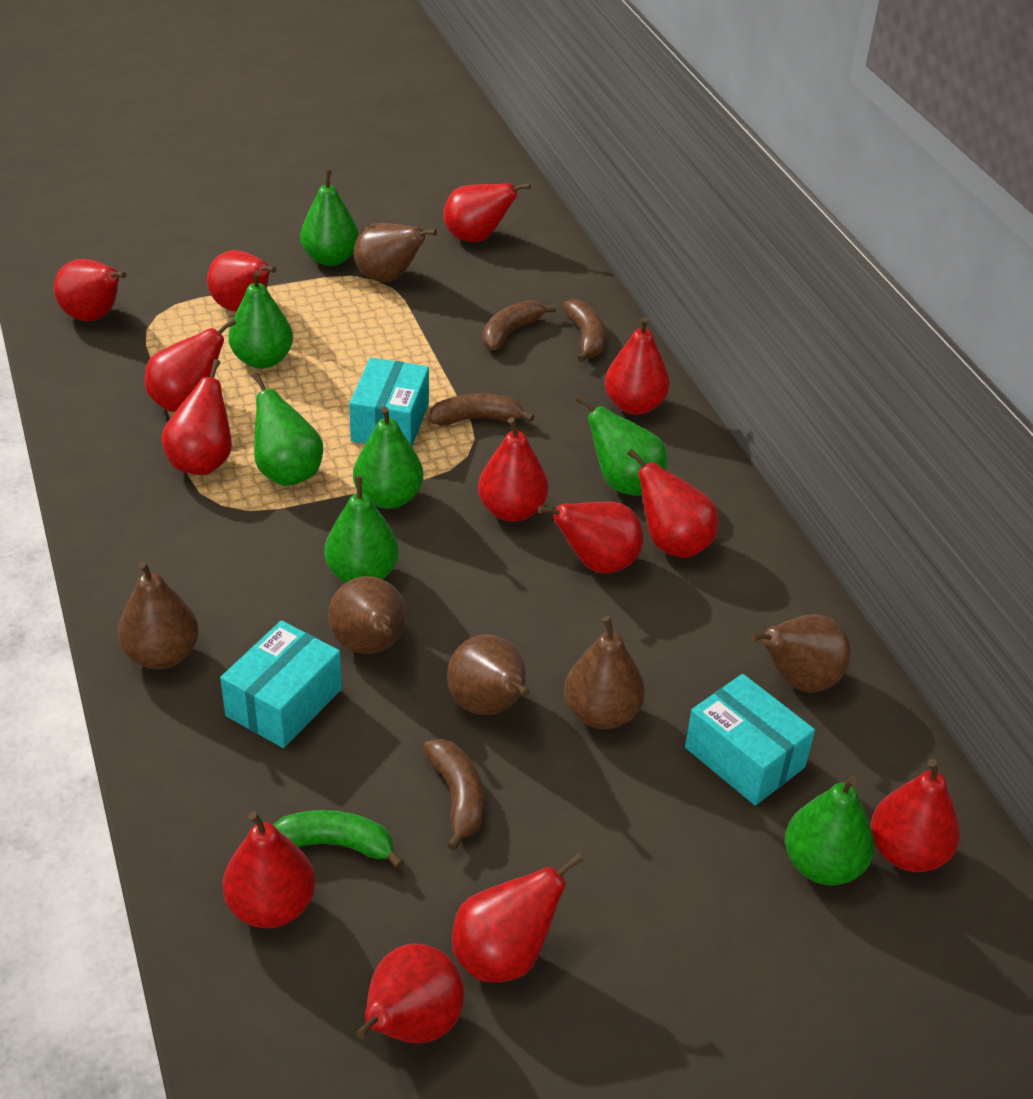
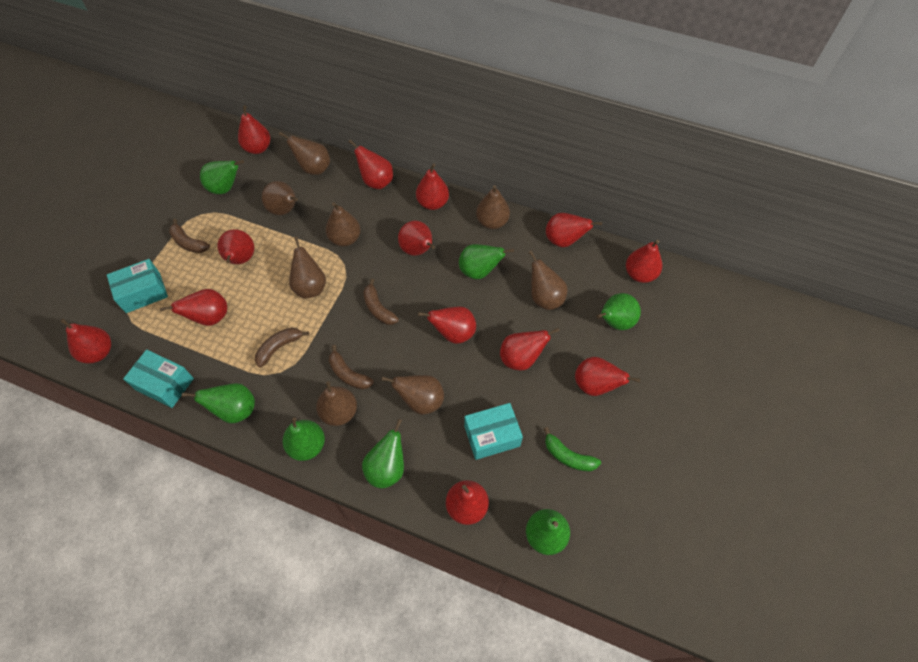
brown pear: [118,562,199,670] [328,576,406,654] [354,223,437,282] [447,634,530,715] [564,616,645,730] [750,614,851,693] = 6 -> [262,181,298,215] [279,132,330,175] [289,236,326,298] [316,381,357,426] [326,202,360,246] [382,375,444,414] [476,185,510,229] [529,251,567,310] = 8

